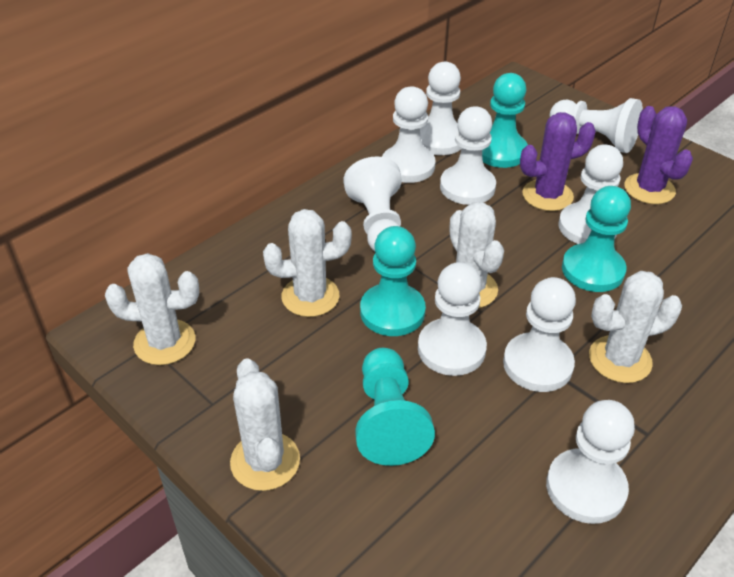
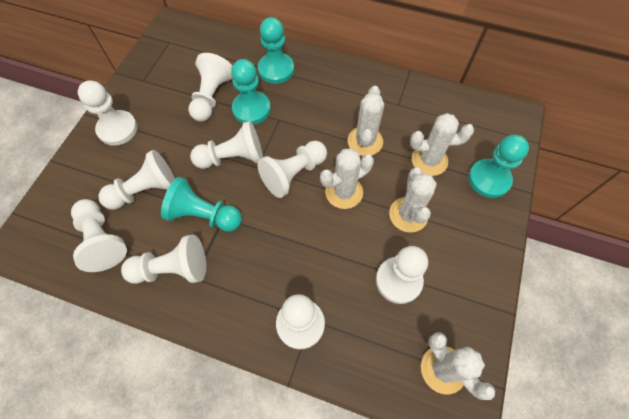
purple cactus: [520,112,596,211] [624,106,693,204] = 2 -> none = 0

